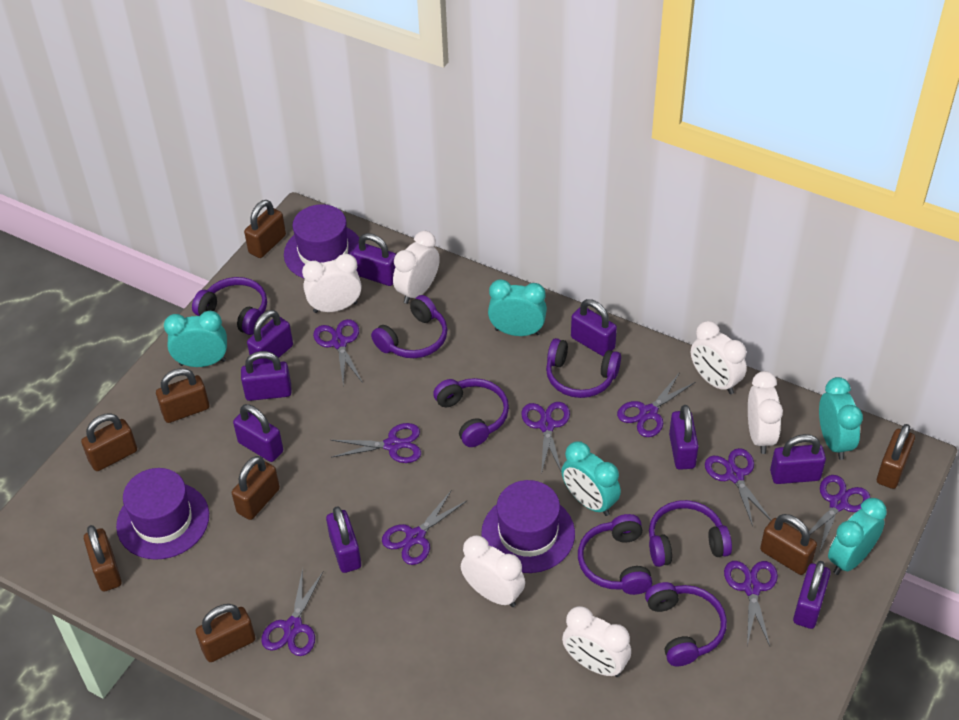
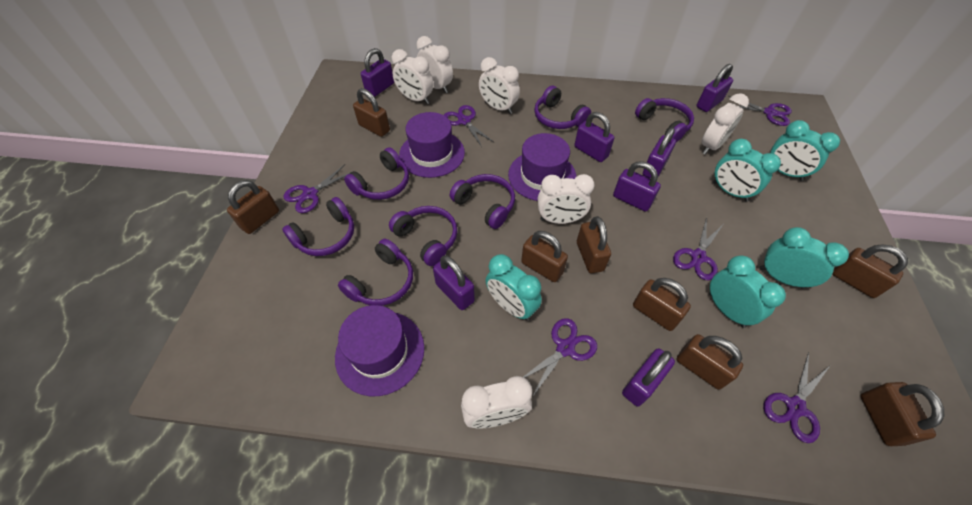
purple padlock: [233,404,283,462] [241,351,292,401] [247,310,293,364] [326,506,361,573] [352,233,396,286] [571,299,617,357] [669,405,699,470] [770,434,826,484] [793,561,831,629] = 9 -> [361,48,394,97] [433,255,475,310] [574,112,614,162] [613,161,661,212] [622,348,675,407] [643,127,676,179] [697,64,733,112] = 7
purple scissors: [261,568,324,656] [313,319,363,385] [331,423,421,463] [382,490,467,565] [521,402,570,474] [617,374,695,437] [705,448,771,526] [724,561,778,646] [809,475,871,551] = 9 -> [284,164,351,213] [444,105,494,147] [523,318,597,397] [673,217,723,280] [725,96,792,126] [763,352,831,443] = 6

